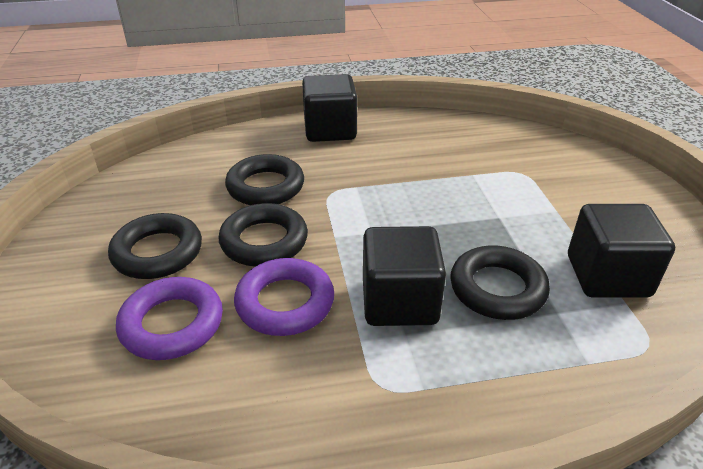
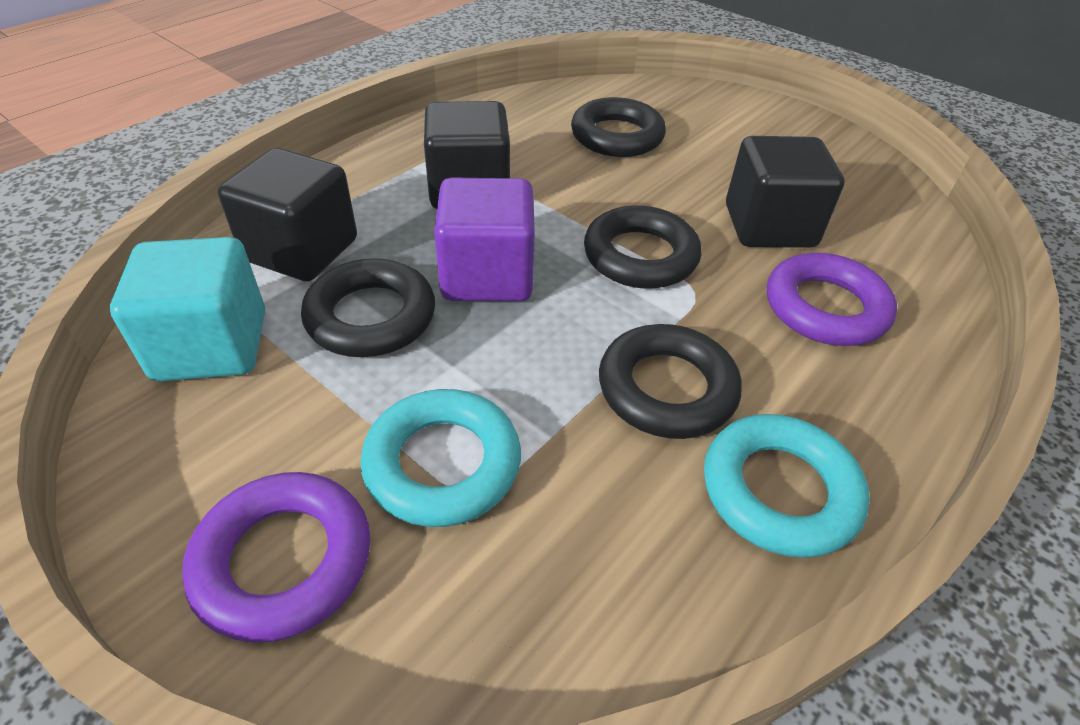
purple cube: none = 0 -> [434,177,535,301] = 1
turquoise cube: none = 0 -> [110,237,265,382] = 1
turquoise ring: none = 0 -> [361,389,521,527] [704,414,870,558] = 2

